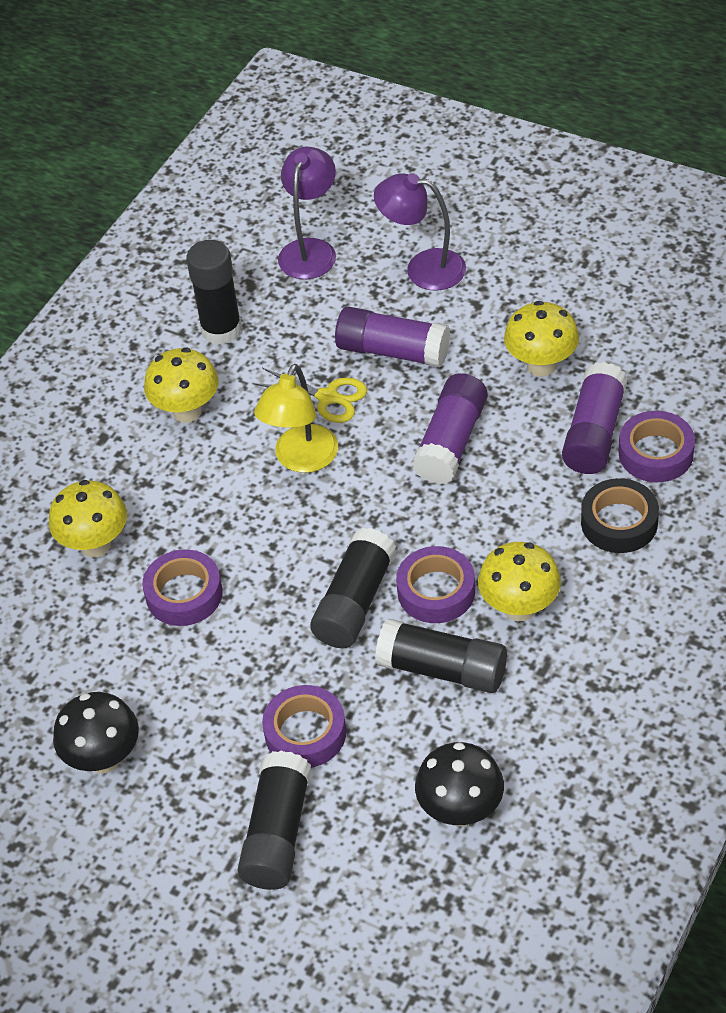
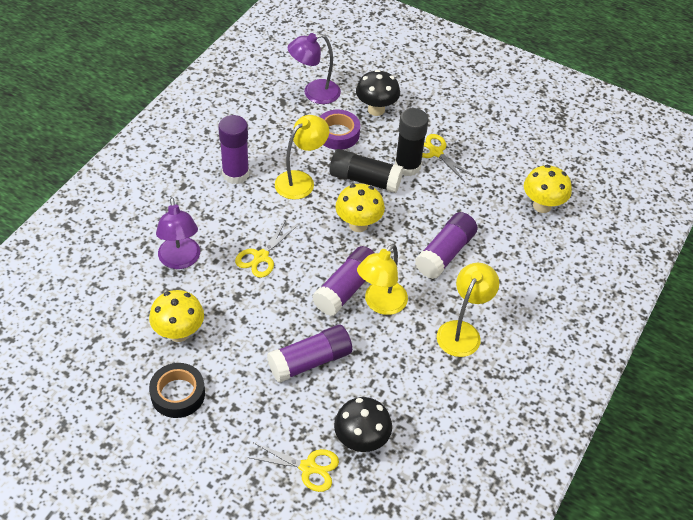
black glue stick: [186,240,242,345] [238,751,311,890] [310,528,396,648] [375,618,507,693] = 4 -> [329,149,404,193] [395,108,429,176] = 2
purple glue stick: [335,307,450,367] [412,373,488,485] [562,362,628,474] = 3 -> [218,115,249,184] [267,325,352,383] [312,246,375,316] [415,212,478,279] = 4
purple tape: [142,549,223,626] [262,685,346,768] [396,546,475,623] [618,411,695,482] = 4 -> [320,110,360,150] = 1
yellow lamp: [254,364,338,473] = 1 -> [275,115,329,200] [357,244,408,315] [437,263,499,357] = 3
yellow mushroom: [49,480,127,557] [144,348,218,423] [478,542,561,621] [504,301,579,377] = 4 -> [149,290,204,342] [335,184,385,232] [524,165,572,213] = 3
yellow scissors: [253,368,367,423] = 1 -> [235,220,297,278] [247,443,339,492] [422,134,475,182] = 3

